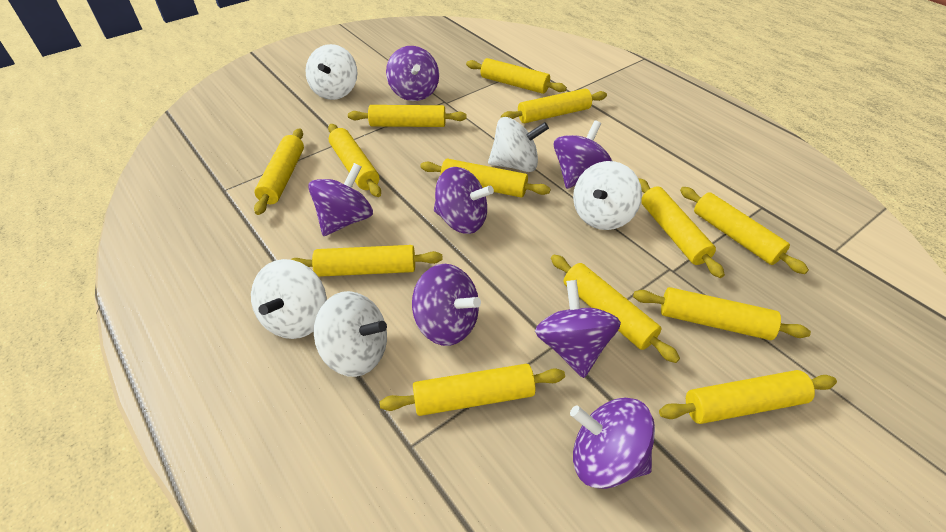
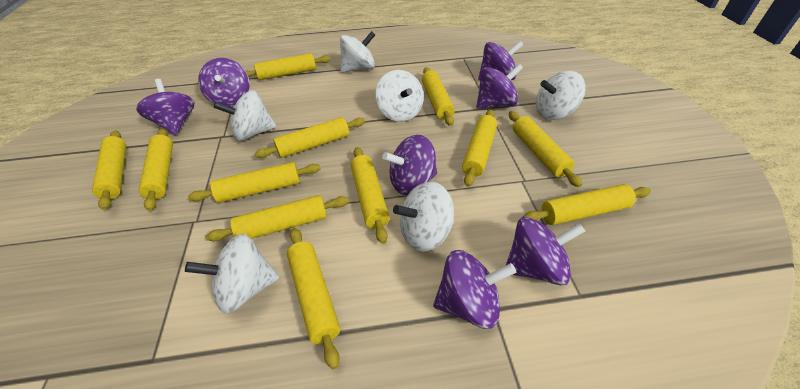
white spinning top: [251,259,327,339] [305,44,357,100] [314,291,387,377] [488,117,549,172] [573,161,642,230] = 5 -> [185,233,280,313] [214,90,276,141] [340,31,375,73] [375,70,424,122] [393,182,454,252] [536,71,586,120] = 6
yellow rolling pin: [254,128,304,215] [290,245,443,277] [328,124,381,197] [348,105,467,127] [379,364,565,416] [420,159,551,198] [466,58,567,94] [501,89,607,123] [551,255,680,363] [633,287,811,340] [638,178,725,278] [659,370,837,424] [680,187,809,274] = 13 -> [92,130,126,210] [139,128,173,211] [188,162,321,203] [206,195,349,241] [245,53,331,80] [254,117,365,158] [287,228,340,369] [351,147,390,244] [422,67,455,126] [462,110,497,187] [509,111,582,187] [523,184,651,225] = 12

